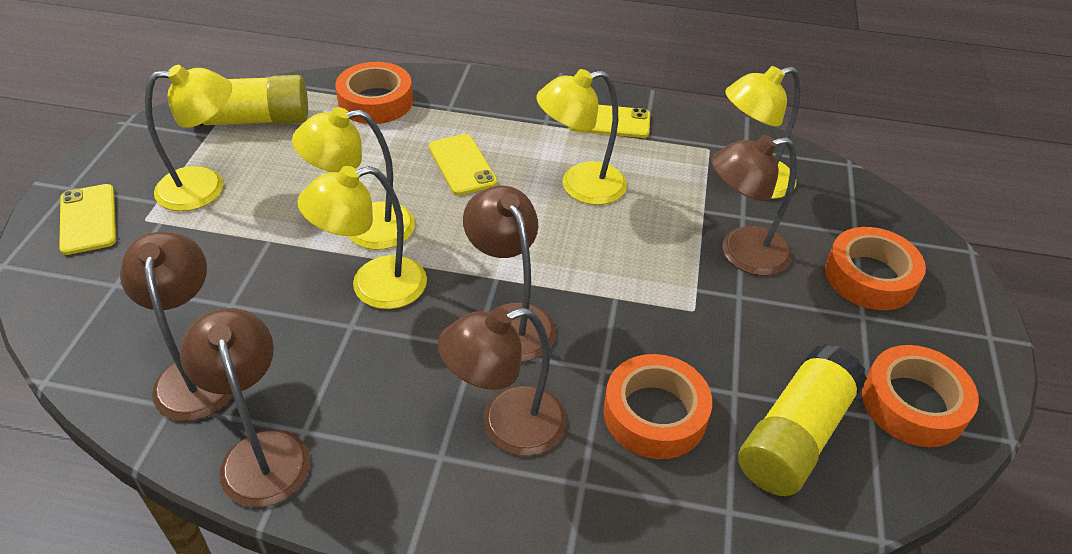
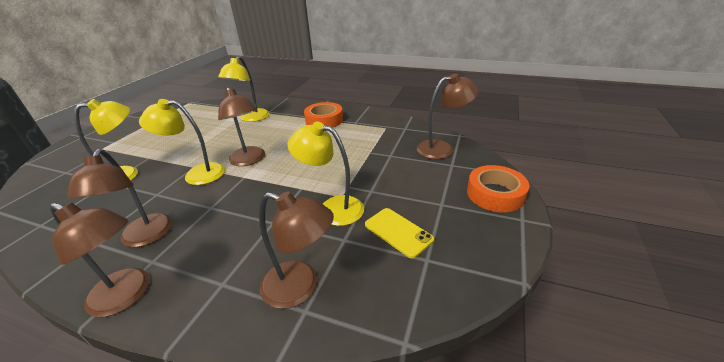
orange tape: [335,62,413,124] [603,354,712,459] [825,227,926,310] [862,345,979,447] = 4 -> [304,102,343,128] [467,165,529,213] = 2
yellow glue stick: [194,75,308,127] [738,344,867,496] = 2 -> none = 0
yellow lamp: [145,65,232,211] [292,107,415,250] [297,166,427,309] [536,69,627,205] [725,66,801,199] = 5 -> [74,99,138,180] [139,99,225,185] [218,56,270,122] [288,122,364,226] = 4
yellow phone: [59,184,116,255] [429,134,497,195] [569,105,650,138] = 3 -> [365,208,434,258] = 1

